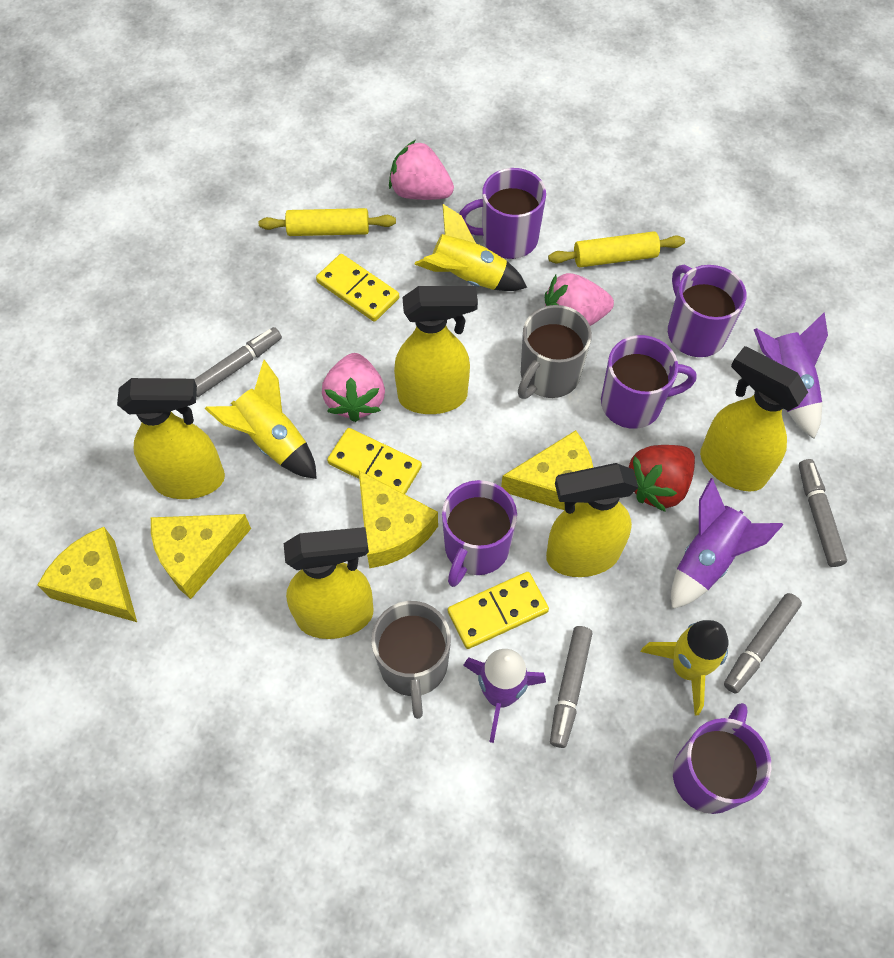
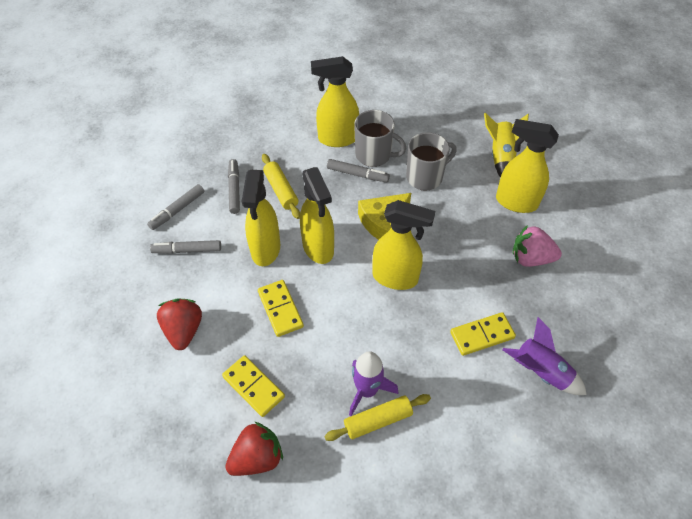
pink strawberry: [322,353,385,422] [389,140,454,200] [545,273,614,326] = 3 -> [513,225,562,267] = 1
purple mug: [442,480,517,587] [459,168,546,259] [601,335,696,429] [668,265,746,357] [673,703,771,814] = 5 -> none = 0
purple rocket: [463,649,546,743] [671,478,783,609] [754,312,828,439] = 3 -> [349,351,398,416] [502,317,587,395] = 2
red strawberry: [628,445,695,512] = 1 -> [157,299,202,350] [225,421,283,476] = 2
yellow cheese: [37,527,137,622] [151,514,251,599] [358,470,438,568] [501,430,593,510] = 4 -> [358,193,411,240] = 1
yellow rocket: [205,360,317,479] [414,204,527,291] [641,620,729,716] = 3 -> [484,113,529,178] = 1

